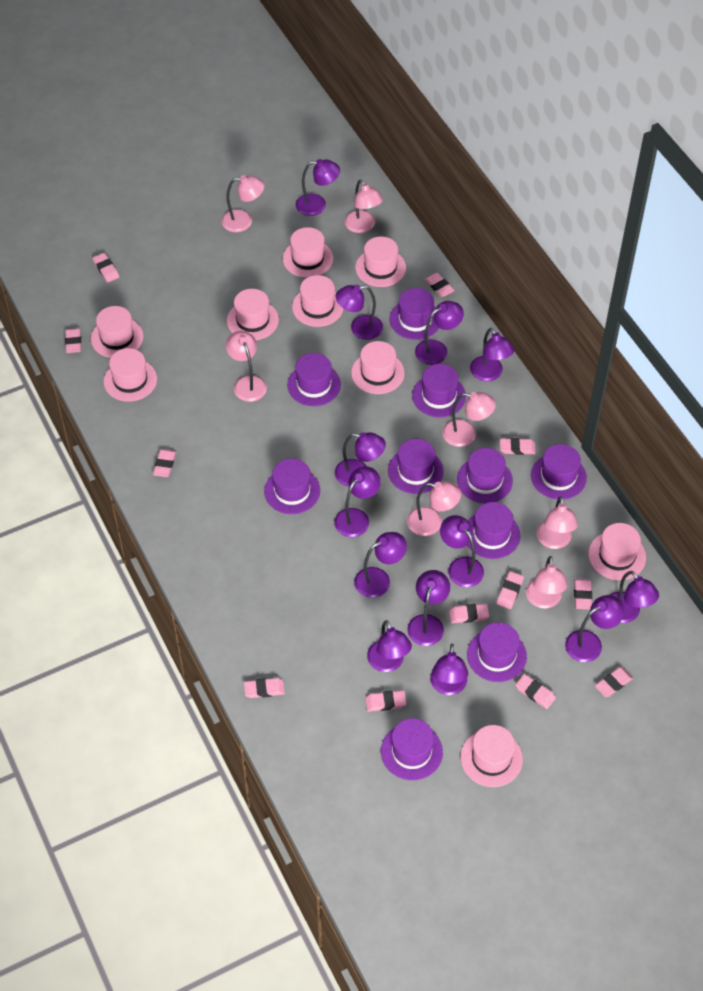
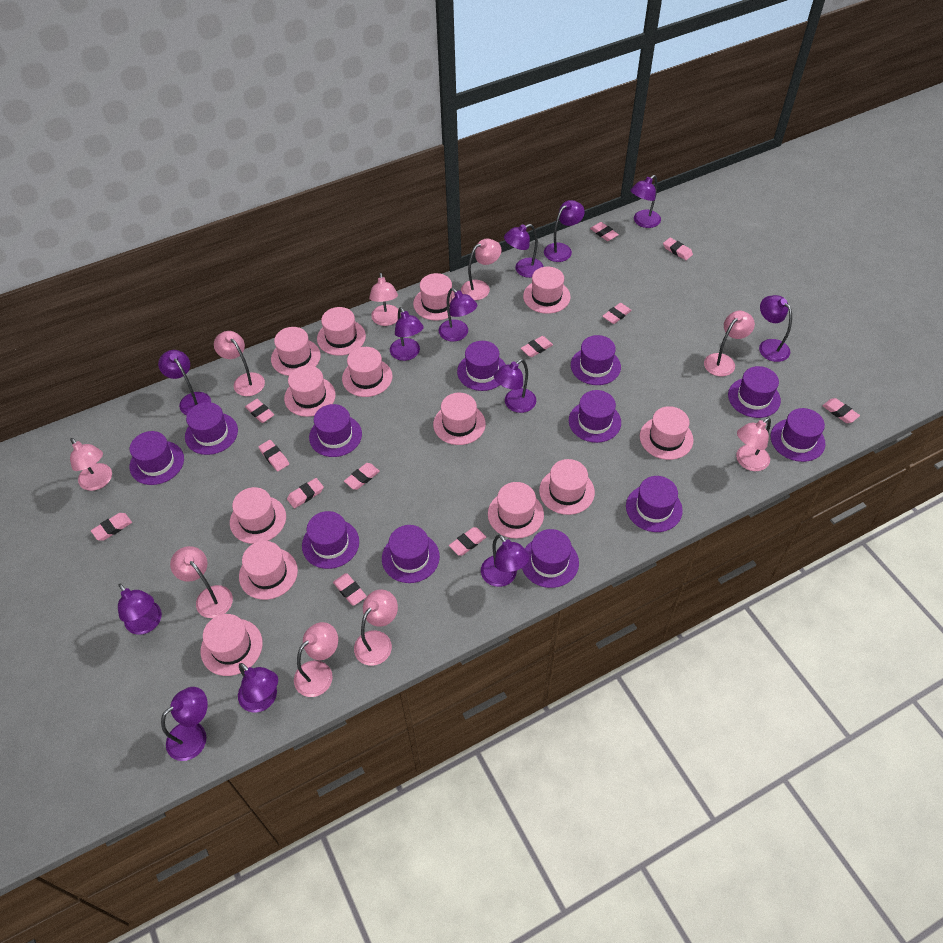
pink hat: [91,306,144,358] [104,348,157,402] [227,289,279,340] [283,227,333,278] [292,275,344,327] [351,341,405,394] [355,236,406,287] [461,725,523,787] [588,523,646,580] = 9 -> [201,614,263,676] [230,487,286,544] [239,541,298,600] [271,327,321,376] [284,365,336,417] [317,307,366,356] [342,347,392,397] [413,273,455,321] [433,393,486,445] [488,482,544,539] [523,267,571,314] [539,459,595,515] [640,406,693,460] = 13
pink lamp: [221,175,265,232] [226,331,267,402] [344,179,383,233] [407,481,461,536] [442,392,496,447] [526,556,568,609] [536,496,578,549] = 7 -> [70,438,112,491] [170,546,233,618] [214,331,265,396] [294,622,338,697] [354,589,398,666] [369,273,401,326] [461,239,501,300] [704,311,755,376] [736,418,771,471] = 9
purple hat: [264,458,320,514] [287,353,341,406] [381,718,443,780] [388,439,443,494] [390,288,439,340] [412,364,466,418] [457,448,513,503] [467,502,520,559] [467,622,527,682] [531,444,587,500] = 10 -> [130,431,184,485] [185,402,238,455] [302,511,359,569] [309,404,362,457] [382,525,440,583] [457,341,506,391] [522,529,579,588] [569,390,621,443] [571,335,621,385] [626,476,683,532] [728,366,781,418] [771,408,825,462] = 12
purple lamp: [296,159,340,216] [334,466,381,537] [335,284,383,340] [335,432,386,487] [354,532,407,598] [367,620,412,672] [407,570,450,646] [415,301,464,365] [430,644,468,695] [440,515,484,587] [470,328,514,381] [565,595,624,662] [610,571,659,623] = 13 -> [118,583,162,635] [158,350,211,415] [161,687,208,761] [238,663,278,713] [390,307,424,361] [439,288,477,342] [481,534,530,587] [494,359,536,413] [504,224,544,278] [544,200,585,262] [630,175,661,228] [759,295,792,362] = 12

